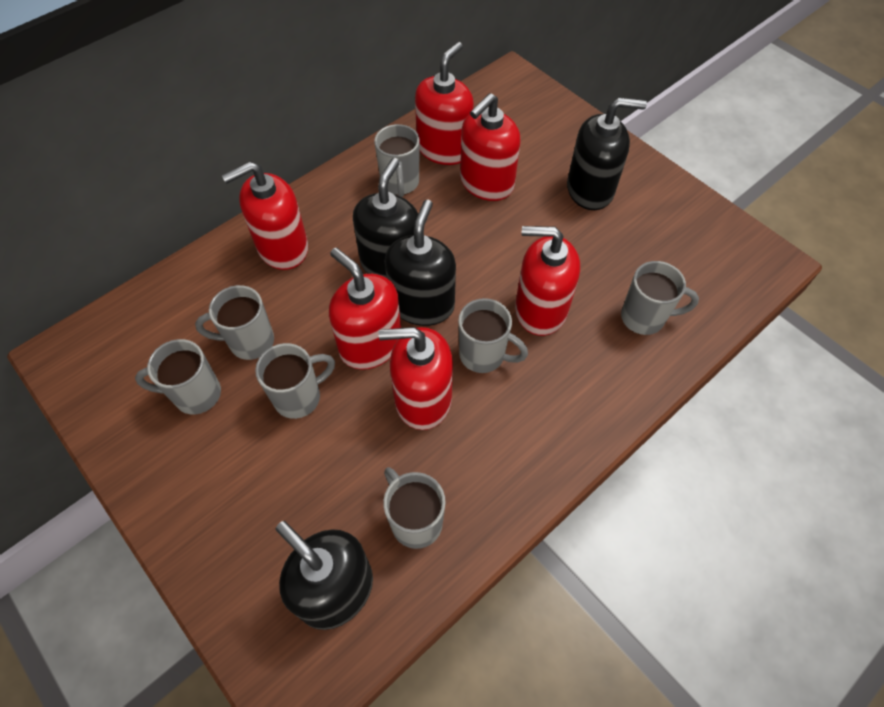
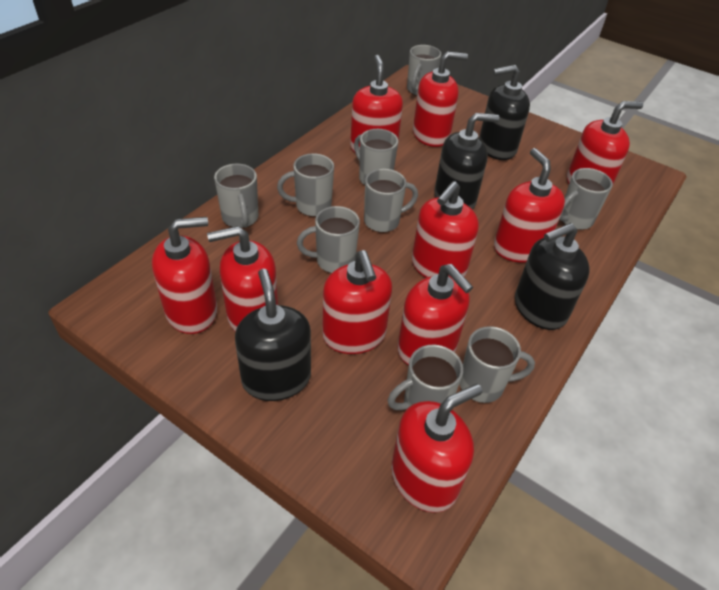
grey mug: [135,339,221,415] [195,285,274,360] [255,343,335,419] [374,124,420,197] [383,467,446,549] [458,298,528,373] [621,261,699,335] = 7 -> [214,164,258,228] [277,154,334,217] [297,206,360,273] [354,129,398,185] [364,169,418,233] [388,345,463,410] [407,45,441,96] [460,326,535,403] [559,168,613,230] = 9
red soap dispenser: [222,161,308,270] [329,248,401,370] [378,327,453,430] [415,42,474,165] [460,93,520,201] [515,226,580,336] = 6 -> [152,217,217,334] [207,226,278,332] [322,250,392,354] [350,55,403,153] [391,384,482,513] [398,264,473,365] [412,181,479,278] [413,51,468,147] [494,148,565,263] [567,101,643,184] = 10

